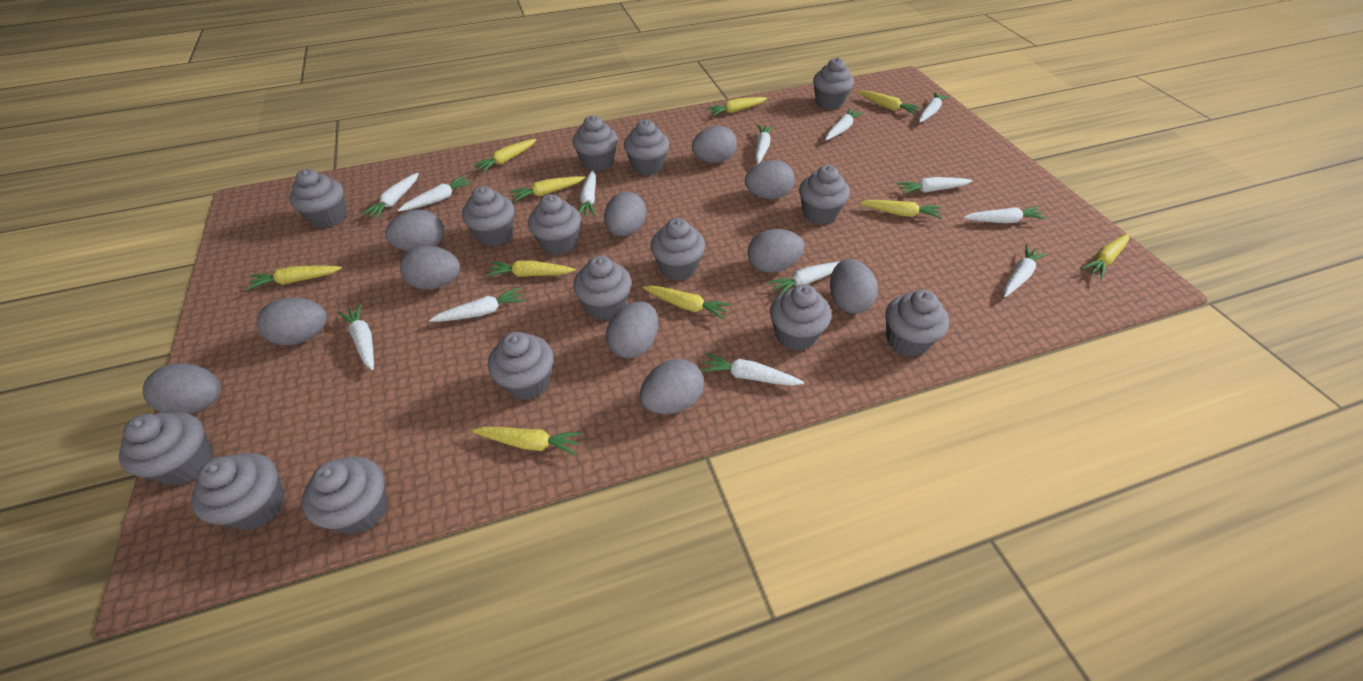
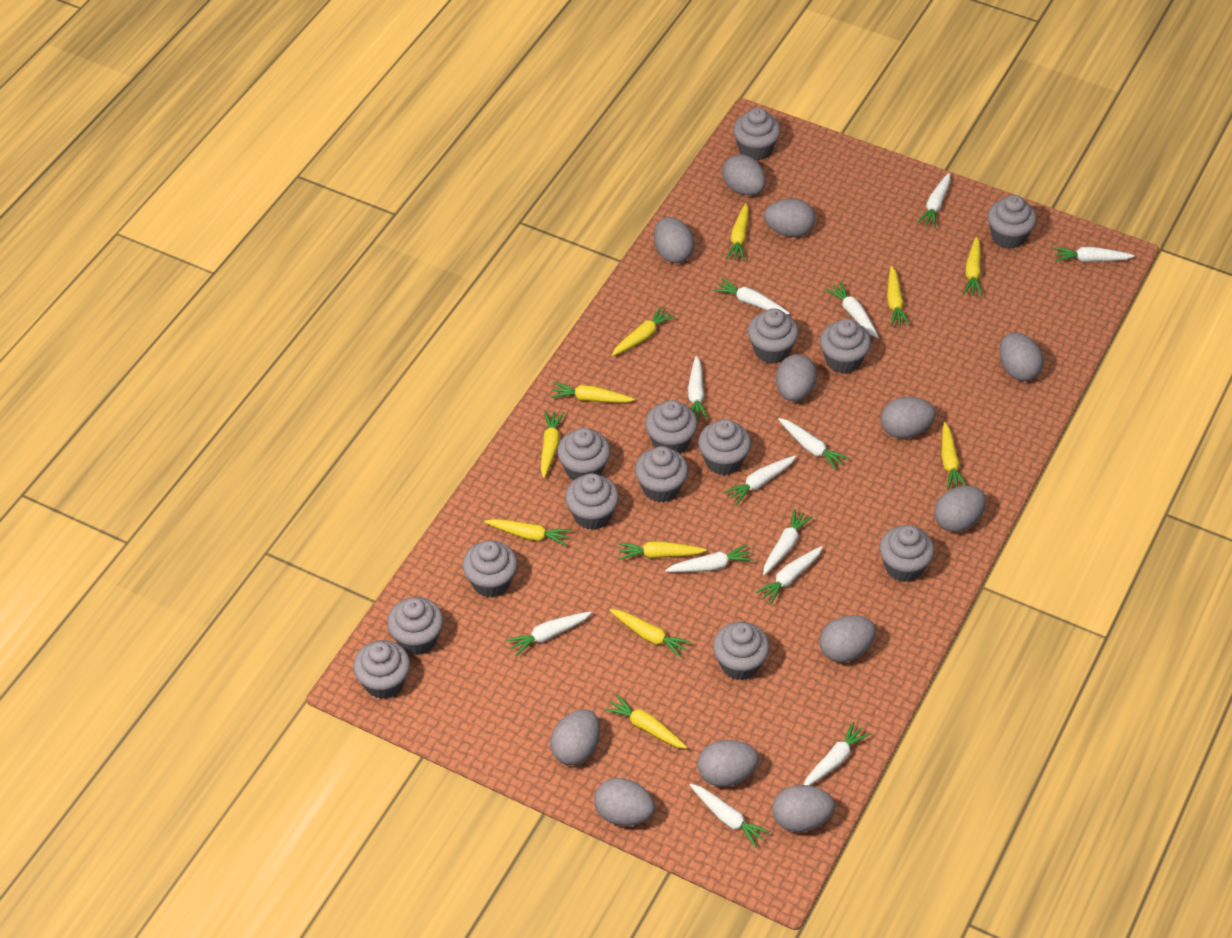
grey cupcake: [119,412,214,485] [191,453,285,530] [289,169,347,228] [302,456,387,535] [462,186,514,246] [488,332,553,400] [528,194,581,255] [572,116,618,171] [573,256,631,320] [624,120,669,176] [650,218,705,281] [770,284,831,351] [799,165,850,224] [813,58,854,110] [885,290,949,356] = 15 -> [353,640,410,699] [387,597,443,655] [463,540,517,598] [557,428,610,480] [565,473,619,530] [635,446,688,503] [645,400,698,454] [698,419,751,475] [713,622,770,680] [733,108,780,161] [748,308,799,364] [820,318,871,374] [880,525,934,582] [987,195,1037,249] = 14
grey egg: [143,363,221,414] [257,297,327,345] [385,210,444,251] [400,246,460,290] [604,192,646,236] [606,301,658,359] [640,359,704,414] [692,126,737,163] [745,160,795,199] [747,229,804,273] [830,259,878,314] = 11 -> [550,709,600,765] [594,778,655,826] [654,217,694,263] [698,740,759,787] [722,154,766,195] [764,198,815,237] [772,785,835,832] [776,354,817,401] [820,615,876,662] [881,397,936,438] [934,486,986,532] [999,332,1043,381] = 12
yellow carrot: [246,266,342,290] [472,427,582,455] [473,139,536,173] [486,260,575,277] [509,176,585,202] [642,285,731,320] [706,97,767,116] [858,91,921,115] [860,200,942,219] [1081,234,1129,279] = 10 -> [484,519,571,546] [541,411,564,478] [551,382,635,403] [605,695,687,749] [609,609,691,658] [611,306,675,356] [618,541,707,560] [726,203,749,261] [887,266,910,327] [941,422,966,490] [963,237,983,296] = 11

